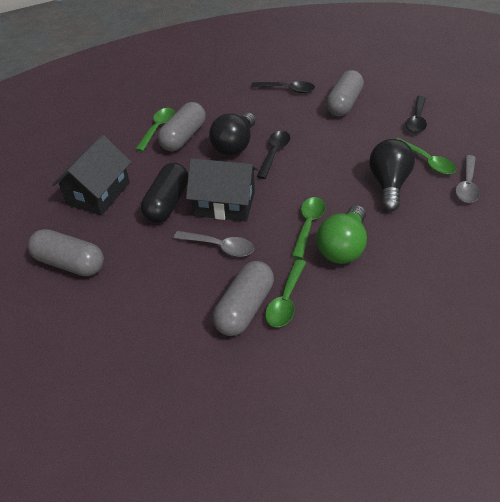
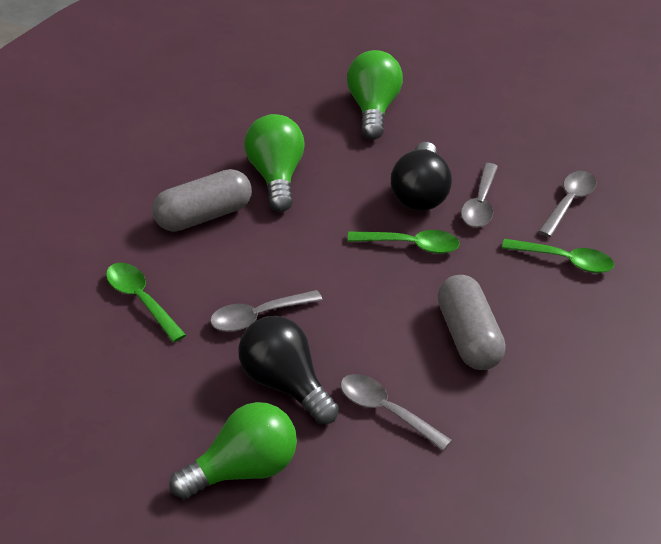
black capsule: [141,163,188,223] = 1 -> none = 0
black house: [52,135,131,215] [186,158,258,221] = 2 -> none = 0
black spoon: [251,81,315,93] [257,131,290,179] [405,96,427,133] = 3 -> none = 0
green light bulb: [316,205,367,264] = 1 -> [169,402,297,499] [244,114,305,212] [347,50,403,140] = 3
green spoon: [135,108,175,152] [265,259,306,327] [292,197,326,259] [396,138,456,174] = 4 -> [106,263,186,342] [348,230,460,254] [502,239,614,273] = 3
grey capsule: [28,229,104,276] [158,102,206,151] [213,261,274,336] [326,70,364,117] = 4 -> [153,169,252,232] [438,275,506,370] = 2
grey spoon: [174,231,254,257] [455,155,480,203] = 2 -> [210,290,323,332] [340,374,452,451] [461,163,498,228] [538,171,596,237] = 4

